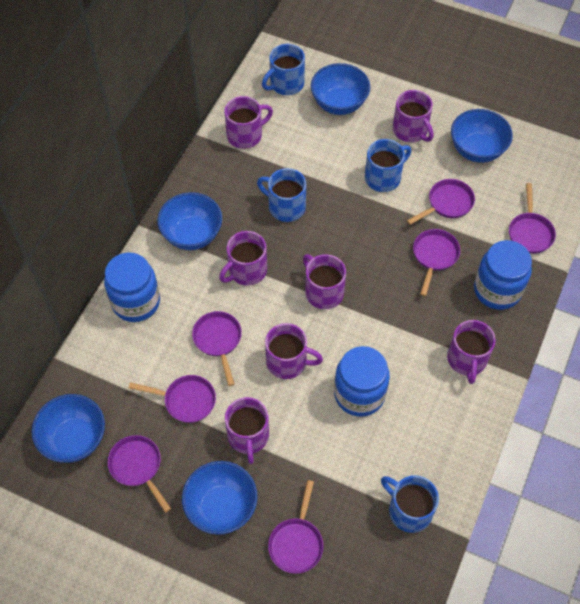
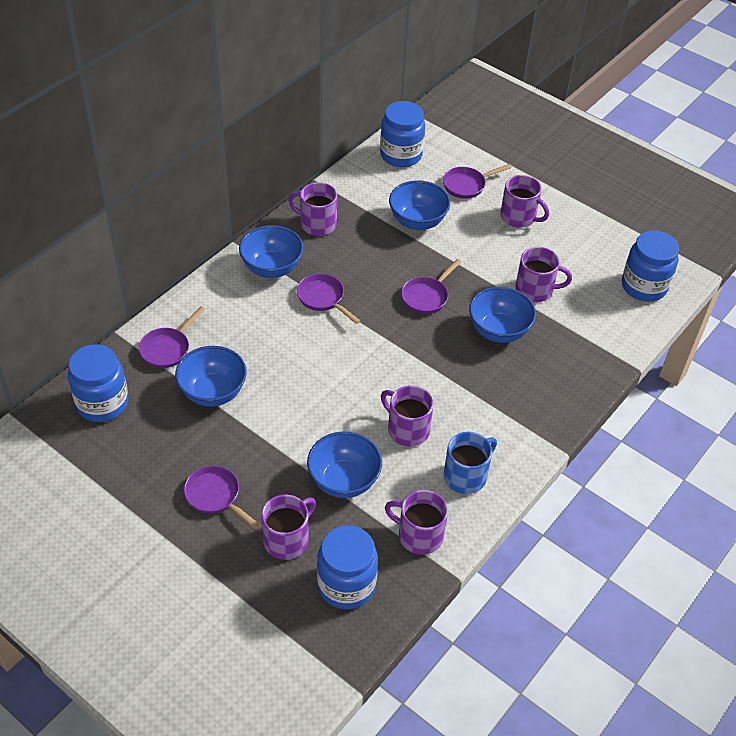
blue jar: [104,253,160,322] [334,346,390,417] [474,240,532,310] = 3 -> [68,344,129,422] [317,525,378,609] [380,101,425,167] [622,230,679,302] = 4
blue mug: [257,168,306,222] [262,44,305,95] [365,139,411,192] [381,475,439,533] = 4 -> [444,432,497,494] = 1
purple mug: [219,231,267,285] [224,96,273,149] [225,397,269,464] [265,323,323,379] [303,254,346,309] [393,90,433,142] [447,320,496,384] = 7 -> [261,495,316,560] [288,182,337,236] [381,386,434,446] [385,490,448,555] [500,175,549,228] [515,247,572,302] = 6
purple pan: [107,435,171,513] [129,375,216,423] [192,311,242,386] [268,480,323,574] [407,179,475,225] [413,229,460,296] [509,183,556,254] = 7 -> [139,306,205,368] [184,466,260,529] [297,273,360,324] [401,259,461,314] [443,164,512,199] = 5

